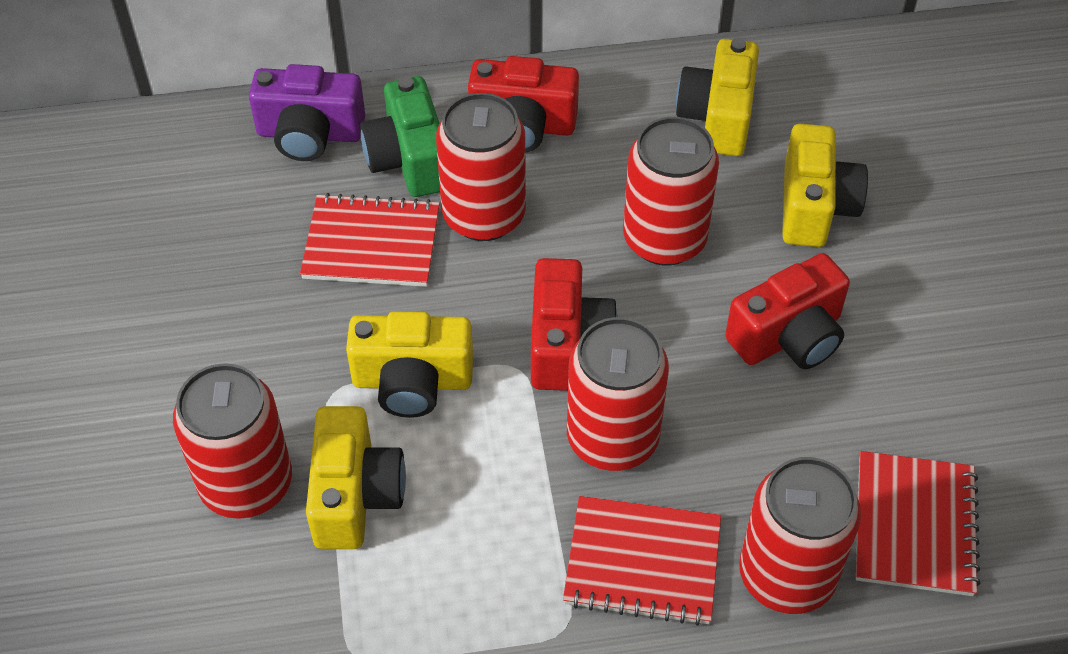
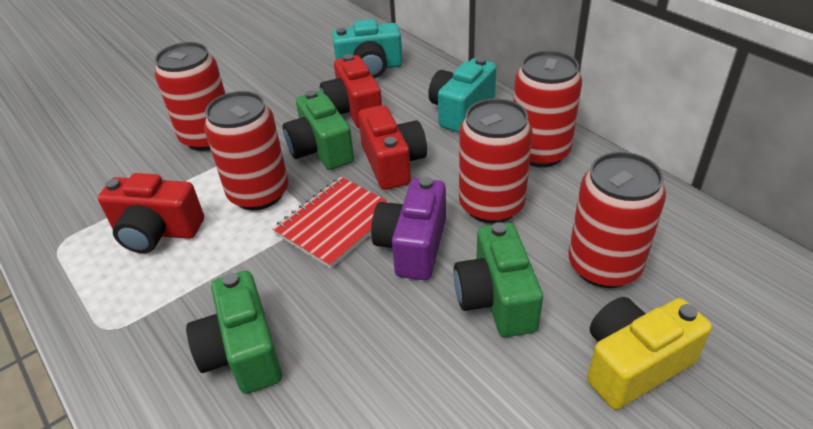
green camera: [360,76,440,197] = 1 -> [186,271,282,394] [283,90,354,170] [454,222,543,337] = 3
red notebook: [300,193,440,287] [563,496,721,626] [856,451,980,596] = 3 -> [272,177,391,269] = 1
turquoise camera: none = 0 -> [332,19,403,78] [428,57,497,133] = 2
yellow camera: [306,406,406,549] [346,311,473,418] [676,38,759,156] [782,124,868,247] = 4 -> [587,297,712,410] = 1

